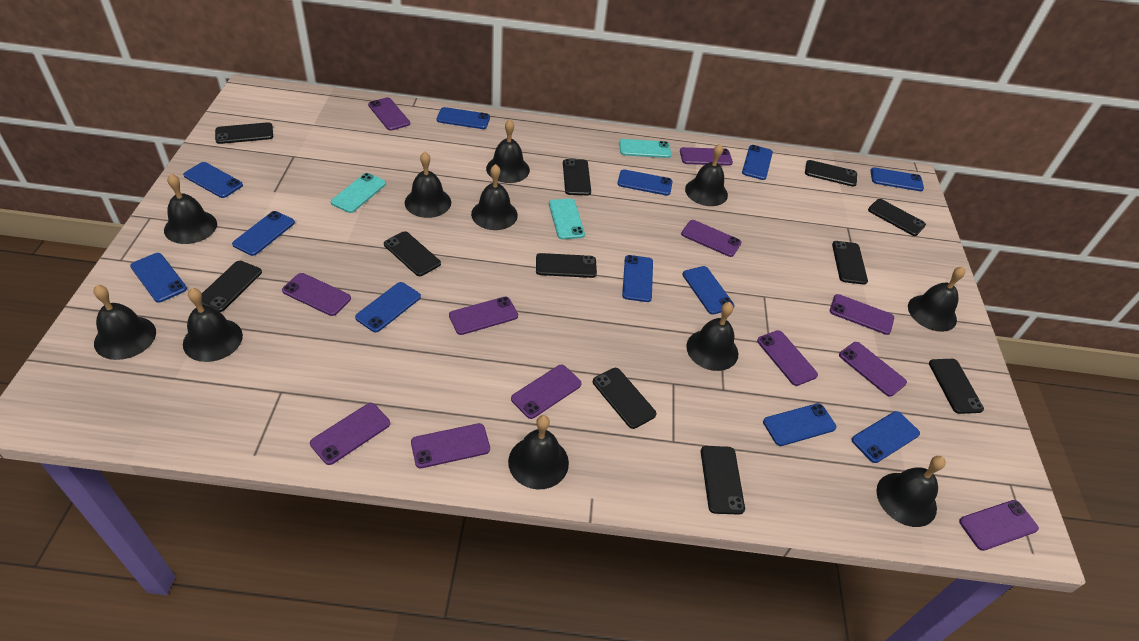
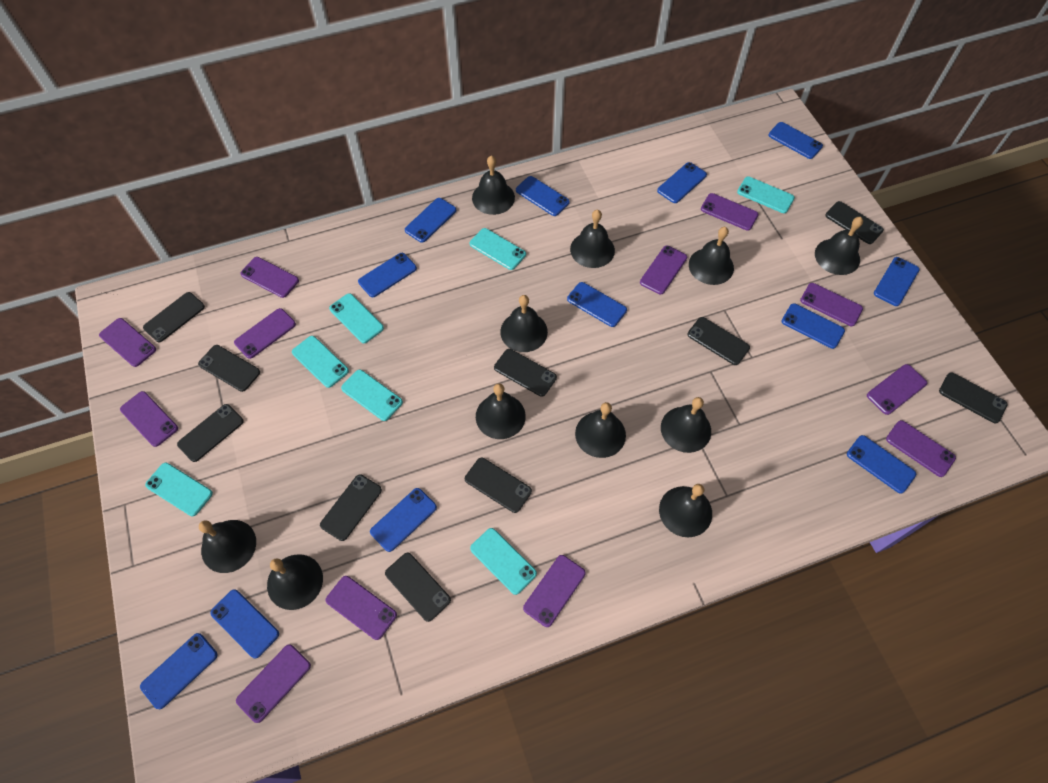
black phone: [202,261,262,312] [215,122,273,144] [384,231,441,276] [536,253,597,278] [563,159,591,195] [593,368,657,429] [701,446,745,515] [805,160,857,187] [832,241,868,285] [868,199,926,236] [929,359,984,414] = 11 -> [143,292,205,342] [177,404,244,462] [198,345,260,392] [320,474,382,541] [385,553,451,622] [465,458,532,513] [494,349,557,397] [687,317,750,365] [825,201,884,244] [939,372,1008,423] = 10
turquoise phone: [331,173,386,213] [549,199,585,239] [619,139,671,158] = 3 -> [145,463,213,516] [292,336,349,388] [329,293,384,343] [341,370,403,421] [470,228,526,270] [470,528,537,595] [737,176,795,213] = 7

